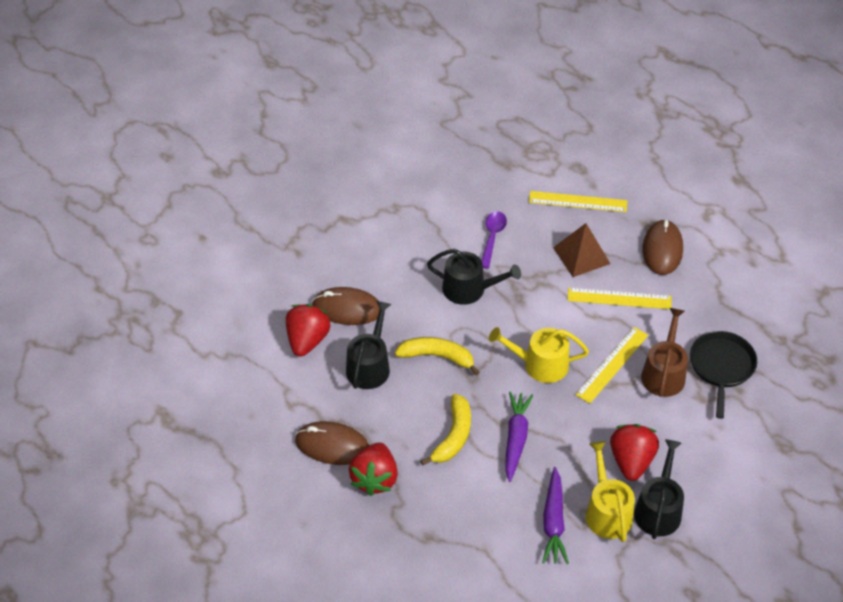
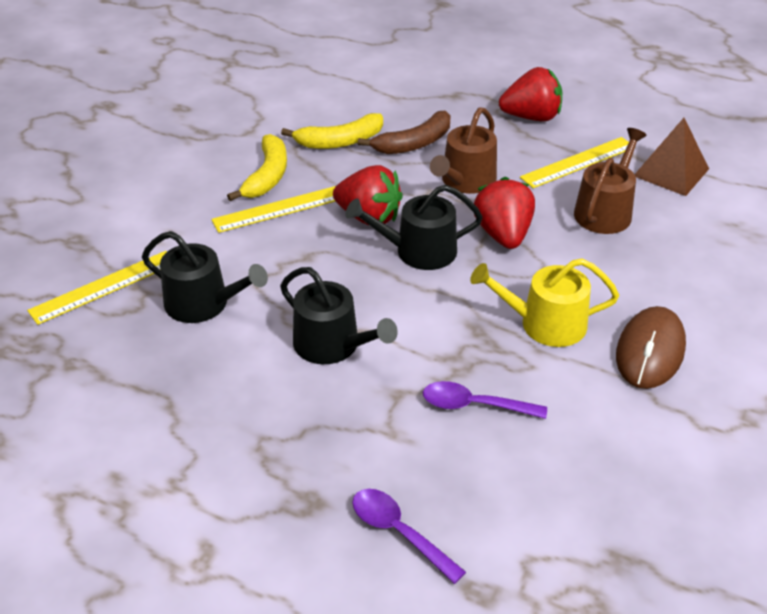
black pan: [690,331,757,419] = 1 -> none = 0
brown banana: none = 0 -> [358,111,451,154] = 1
brown mouse: [295,421,369,465] [312,287,380,325] [643,219,683,275] = 3 -> [616,306,686,389] = 1
brown watering can: [641,308,688,397] = 1 -> [430,107,497,194] [574,128,647,234] = 2
purple carrot: [505,392,533,482] [542,467,569,564] = 2 -> none = 0
purple spoon: [481,212,507,269] = 1 -> [352,489,466,584] [423,381,547,419] = 2
yellow watering can: [489,327,589,383] [585,441,635,542] = 2 -> [470,258,619,347] = 1

